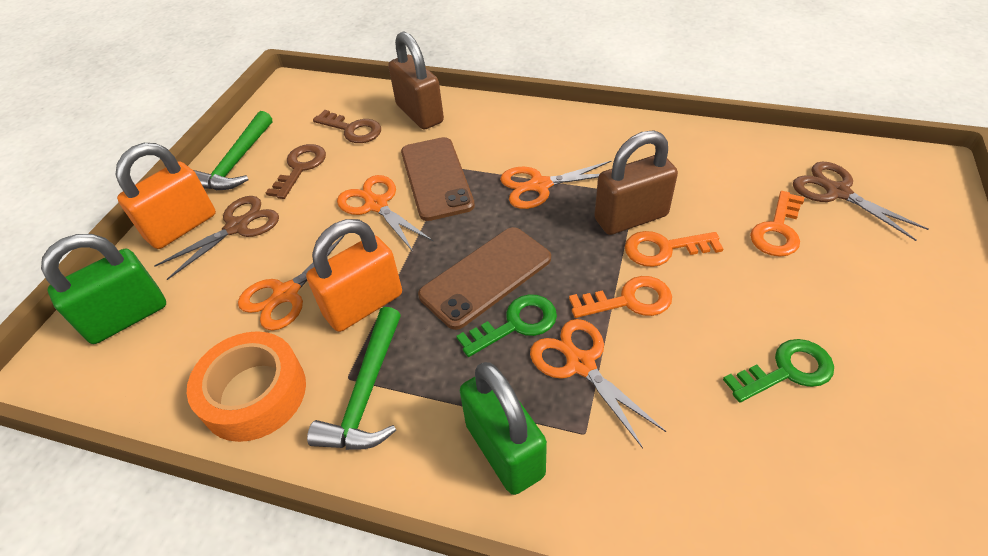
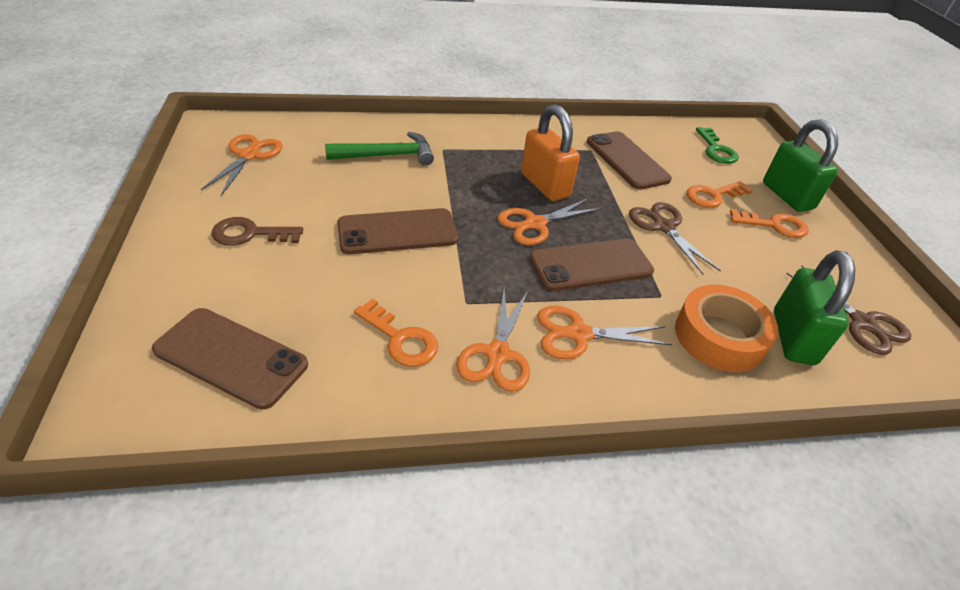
brown key: [266,144,326,199] [313,110,381,143] = 2 -> [212,217,303,246] = 1
brown padlock: [388,31,444,129] [594,130,678,235] = 2 -> none = 0
brown phone: [401,137,475,221] [418,227,551,330] = 2 -> [152,308,308,410] [337,208,458,255] [529,238,654,291] [587,131,672,190] = 4
green hammer: [193,111,272,190] [307,307,401,450] = 2 -> [325,132,434,166] = 1
green key: [456,294,557,357] [723,339,834,402] = 2 -> [696,127,739,164] = 1
orange padlock: [116,143,216,249] [306,219,402,332] = 2 -> [521,104,580,201] = 1

